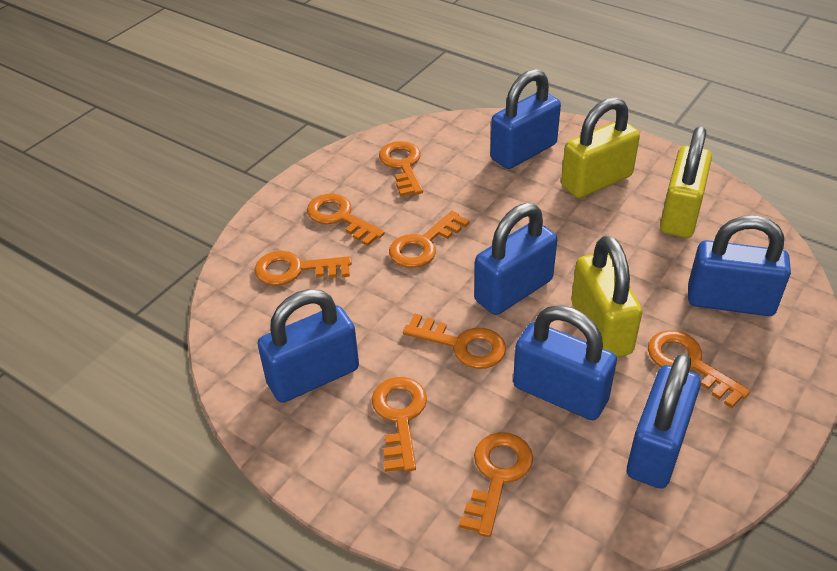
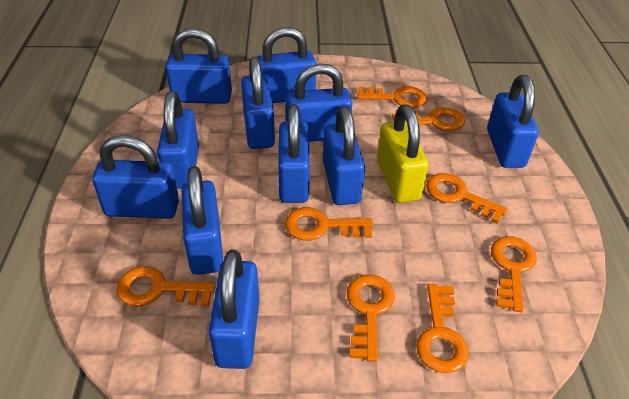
blue padlock: [258,289,359,403] [474,203,557,315] [490,69,561,169] [513,305,617,420] [627,353,701,489] [688,215,791,316] = 6 -> [92,135,179,219] [157,91,199,189] [165,28,232,104] [181,166,223,275] [209,250,259,369] [241,57,275,149] [257,27,316,103] [278,104,310,203] [285,64,353,142] [323,106,365,205] [487,75,539,168] = 11
yellow padlock: [561,97,640,198] [571,236,642,357] [660,126,712,238] = 3 -> [377,104,429,203] = 1

